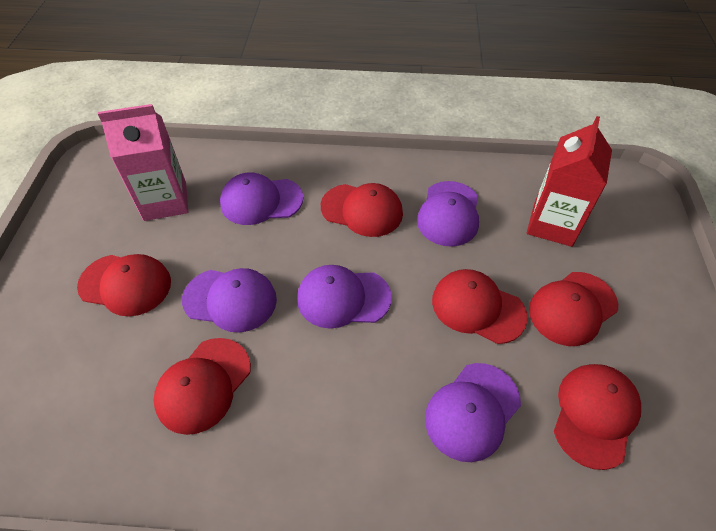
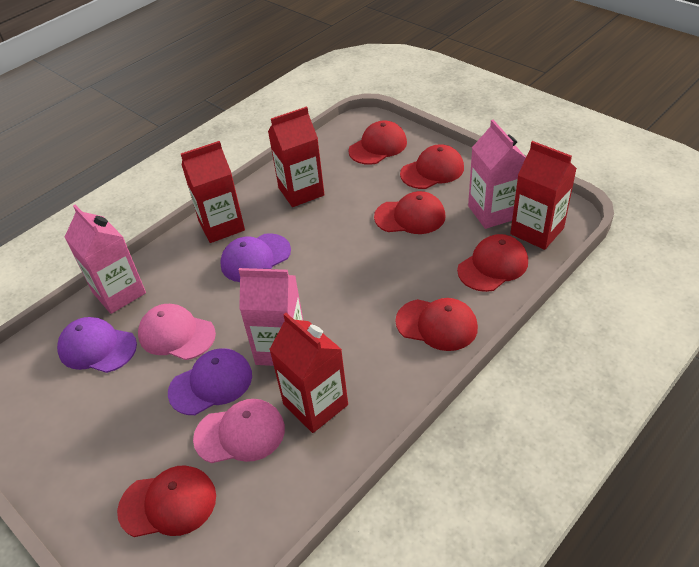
pink cap: none = 0 -> [138,304,216,360] [193,399,285,463] = 2
pink carton: [98,104,188,221] = 1 -> [65,205,146,314] [239,268,303,366] [468,120,526,229] = 3
purple cap: [182,268,277,333] [220,172,303,225] [297,265,392,329] [417,181,479,247] [425,363,521,462] = 5 -> [57,317,137,373] [168,348,252,415] [220,233,291,282] = 3
red carton: [527,116,612,247] = 1 -> [181,141,245,243] [268,106,325,207] [269,313,348,433] [510,141,577,250] = 4

